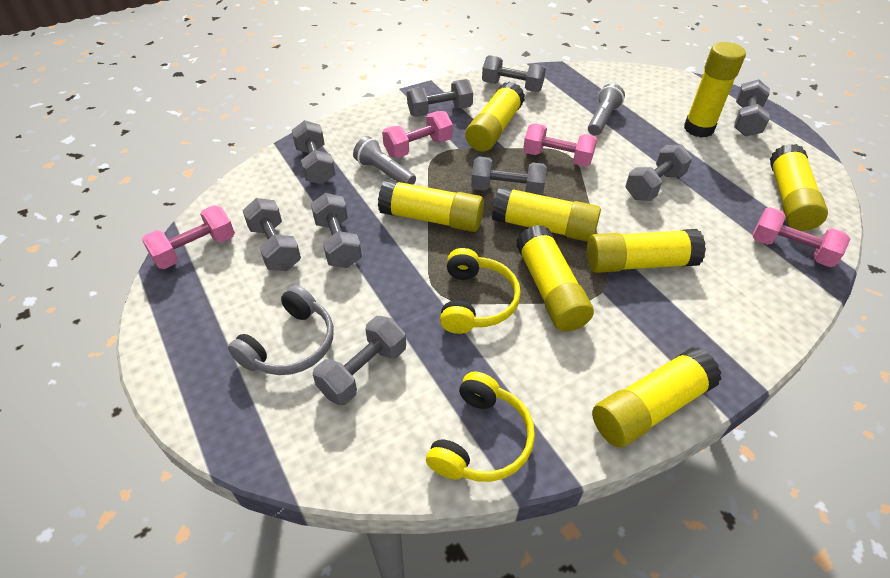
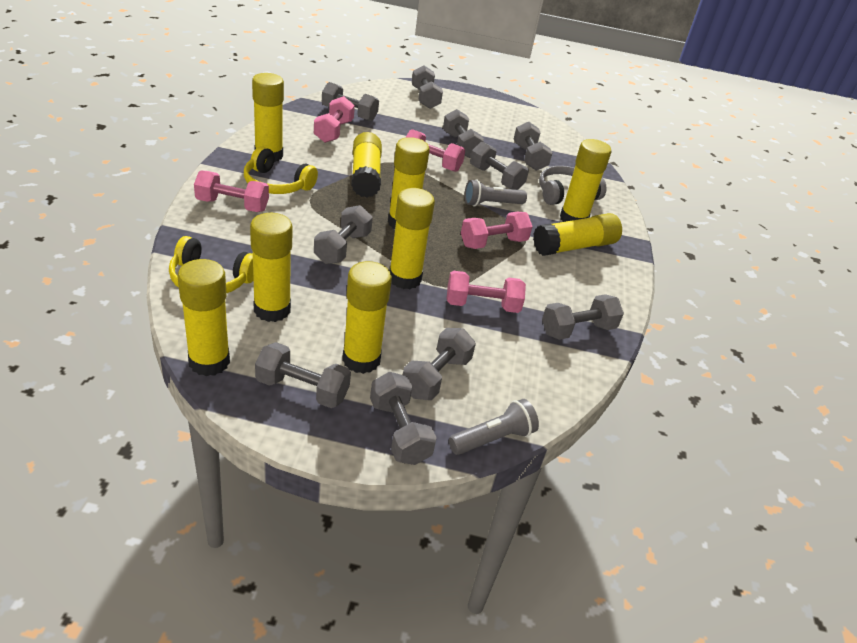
grey dumbbell: [242,198,301,271] [292,120,336,184] [311,193,362,268] [313,316,406,405] [407,79,473,117] [471,157,547,195] [482,55,546,92] [625,145,692,201] [734,79,770,137] = 9 -> [255,342,351,408] [314,205,373,264] [322,82,379,121] [370,371,437,465] [403,328,476,400] [412,65,443,109] [443,109,484,158] [470,142,529,190] [514,122,553,171] [542,294,624,340] = 10
pink dumbbell: [142,205,235,269] [382,111,453,158] [523,123,597,167] [753,207,850,267] = 4 -> [194,170,269,212] [314,96,355,143] [405,129,465,172] [447,271,526,313] [461,211,533,249] = 5
yellow glue stick: [378,179,484,232] [465,81,525,152] [492,186,601,242] [516,225,594,332] [587,229,706,273] [592,347,721,447] [684,42,746,138] [770,144,828,231] = 8 -> [178,259,230,376] [250,213,293,322] [252,73,284,162] [342,261,392,374] [351,132,382,198] [388,137,430,229] [389,188,435,289] [533,213,622,256] [560,139,611,222] = 9

